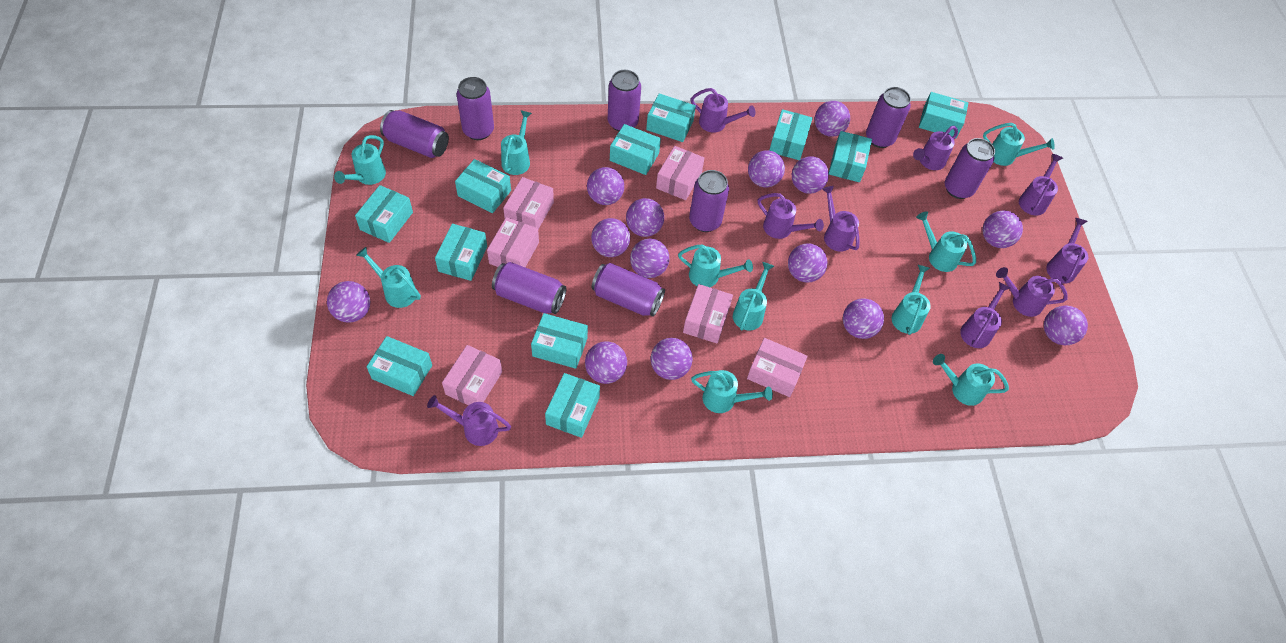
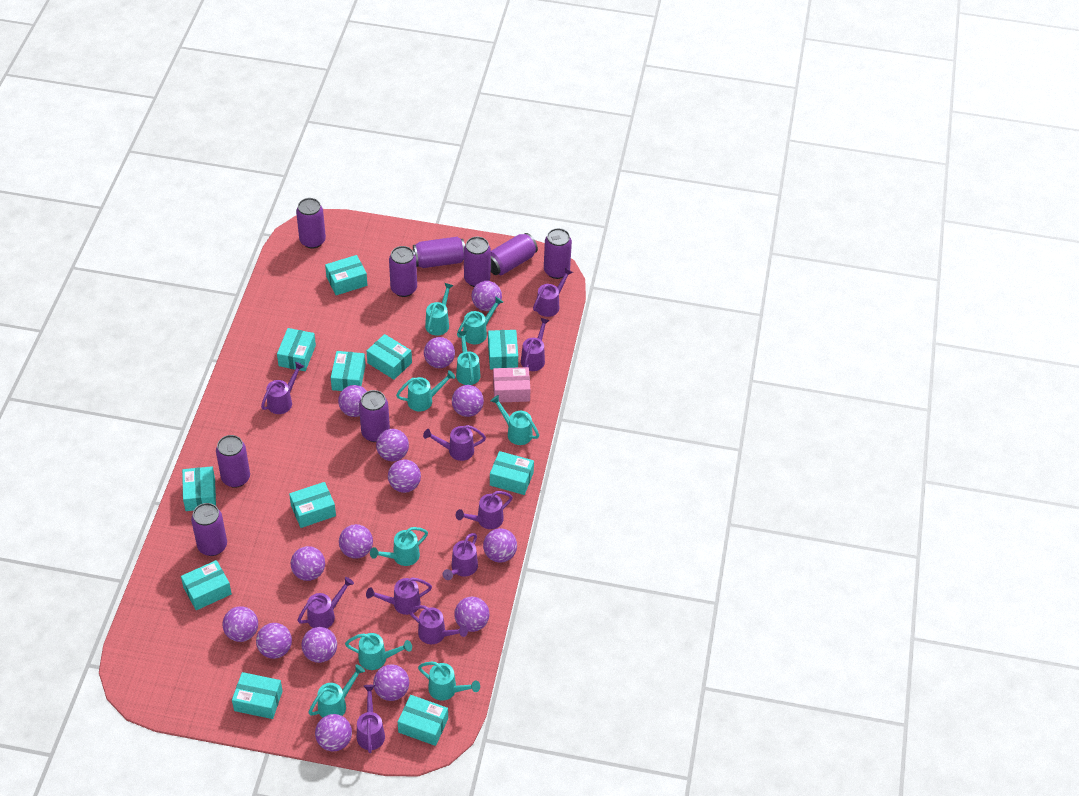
pink box: [442,345,502,405] [487,217,539,267] [503,177,554,229] [656,146,704,200] [683,284,733,343] [747,338,808,397] = 6 -> [493,367,531,402] = 1
purple ball: [327,281,370,323] [585,341,627,384] [587,167,624,205] [591,218,630,257] [626,198,664,237] [630,239,670,278] [651,338,693,380] [748,150,785,187] [788,243,827,283] [792,156,829,194] [815,101,850,137] [843,298,884,339] [983,211,1023,248] [1044,305,1088,345] = 14 -> [223,606,258,642] [256,623,292,659] [291,546,325,581] [302,627,337,663] [315,714,352,752] [338,385,367,417] [339,524,373,559] [373,665,409,701] [376,429,409,461] [388,459,421,493] [424,337,455,368] [452,385,484,417] [454,597,489,632] [472,281,502,311] [483,528,517,563] = 15
purple can: [380,110,449,158] [456,77,494,140] [492,262,566,314] [591,263,665,317] [608,70,641,131] [689,170,729,232] [866,87,911,148] [945,138,995,199] = 8 -> [191,503,227,556] [216,435,250,488] [296,198,326,249] [359,390,390,442] [389,246,417,297] [413,236,465,268] [464,237,491,287] [491,233,538,275] [544,228,572,279] = 9
purple watering can: [427,395,511,446] [691,88,756,133] [758,193,824,239] [822,186,860,252] [913,126,958,170] [960,282,1011,348] [996,267,1068,317] [1019,154,1063,216] [1046,218,1088,284] = 9 -> [261,362,304,414] [297,577,354,628] [357,685,385,753] [366,577,432,615] [409,605,468,644] [423,425,486,461] [443,533,478,580] [456,491,513,529] [521,318,550,371] [533,268,573,317] = 10
turquoise watering can: [334,135,386,185] [356,247,421,308] [501,110,532,175] [678,245,753,287] [691,370,773,413] [733,262,774,331] [892,265,931,335] [916,211,976,272] [933,354,1009,406] [983,123,1055,166] = 10 -> [309,664,365,718] [345,633,412,670] [370,527,428,566] [396,370,455,412] [418,662,480,701] [425,283,454,336] [456,331,481,385] [457,296,503,344] [491,395,539,445] = 9

